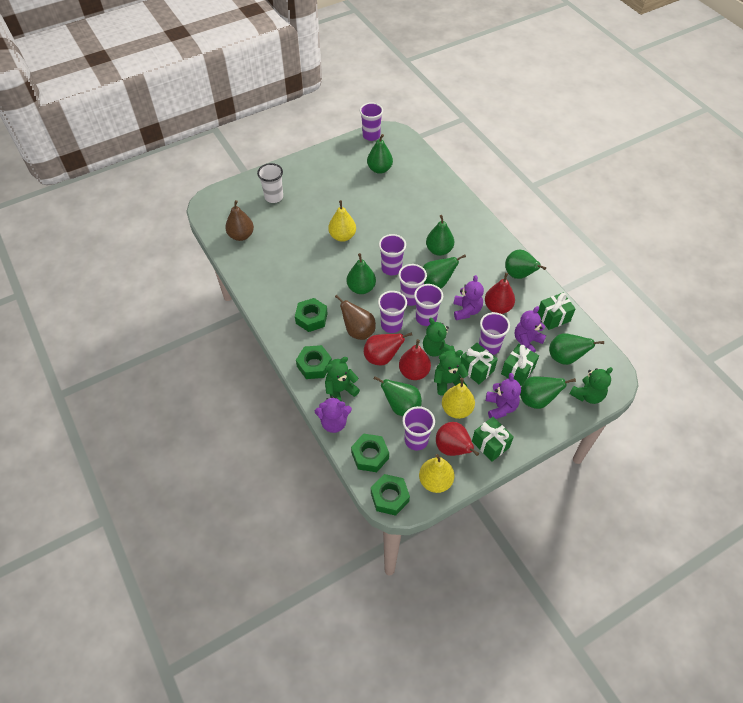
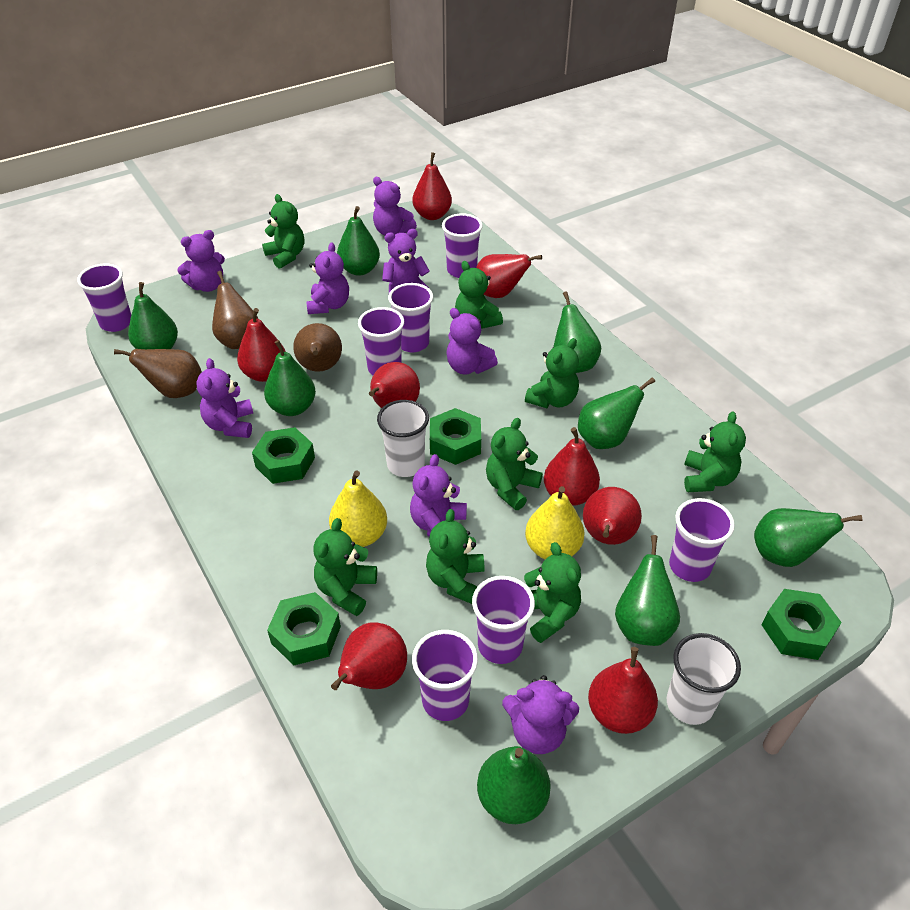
brown pear: [225,200,254,241] [335,295,376,340] = 2 -> [114,349,202,398] [212,271,258,349] [293,323,342,372] = 3
green gift: [461,343,498,384] [472,417,514,462] [501,344,539,386] [537,293,576,330] = 4 -> none = 0
green teddy bear: [325,357,360,401] [423,318,455,357] [434,350,469,396] [569,367,613,404] = 4 -> [262,194,304,269] [313,518,377,616] [426,509,484,604] [455,261,503,329] [486,418,543,510] [524,542,581,643] [525,338,579,408] [684,411,746,492] = 8
purple teddy bear: [315,396,352,433] [453,275,484,320] [486,373,521,419] [515,306,546,353] = 4 -> [177,230,225,292] [196,358,253,438] [306,243,349,314] [373,177,417,235] [382,229,430,293] [410,454,467,537] [446,308,498,375] [502,675,579,754] = 8
red pear: [364,332,412,366] [399,339,431,380] [436,422,479,456] [485,273,515,314] = 4 -> [237,308,286,382] [331,622,407,690] [369,362,420,408] [413,152,452,220] [476,254,542,298] [544,427,600,506] [583,487,642,545] [588,647,658,734] = 8
white cup: [257,163,283,203] = 1 -> [377,400,429,477] [667,633,741,725] = 2
yellow pear: [328,200,356,242] [419,454,454,493] [442,378,475,419] = 3 -> [329,471,387,547] [525,486,584,559] = 2

